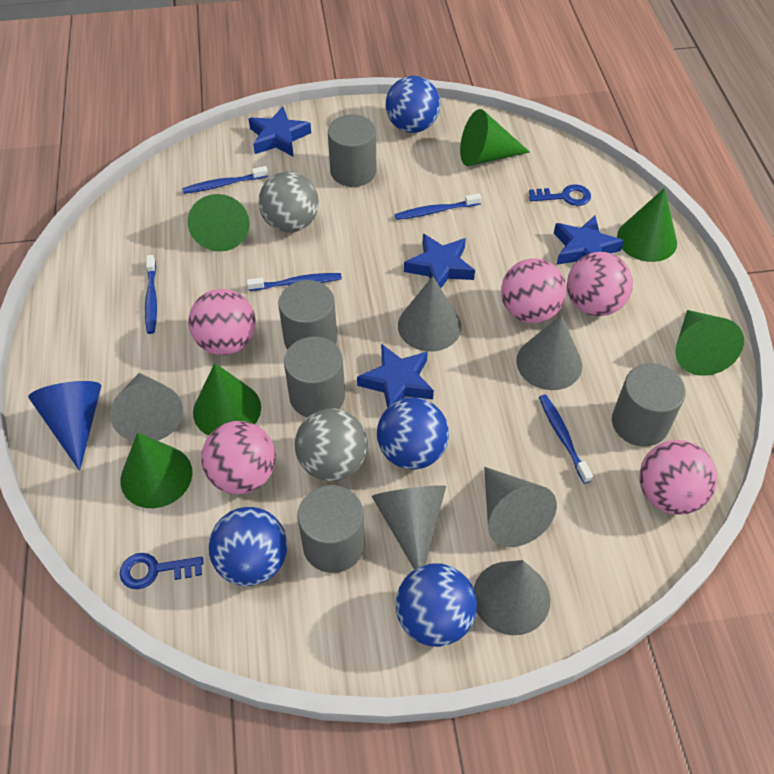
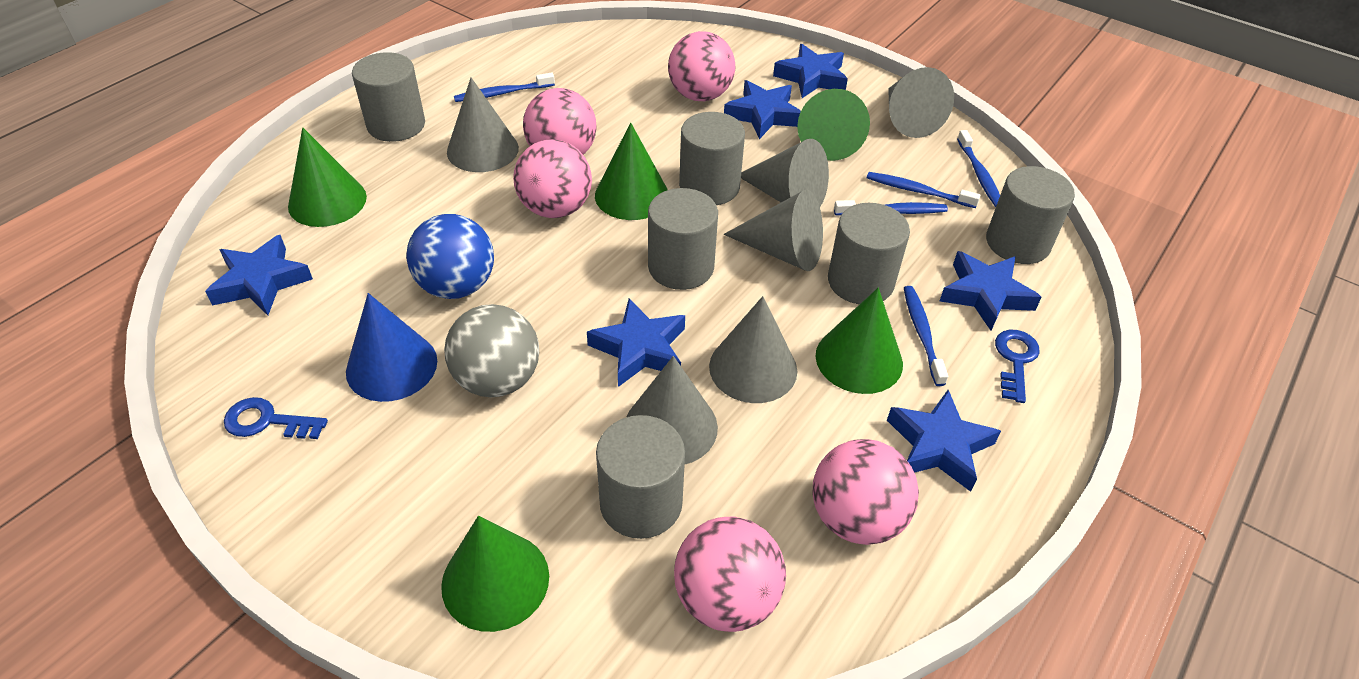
blue ball: [209,507,287,586] [377,397,449,470] [386,76,440,133] [396,563,477,647] = 4 -> [406,214,494,299] = 1
blue star: [248,106,311,157] [357,344,434,408] [404,234,475,288] [554,216,624,265] = 4 -> [205,235,313,315] [587,298,685,387] [724,80,801,139] [773,44,848,98] [887,390,1001,492] [940,251,1042,331] = 6
green cone: [120,432,192,508] [188,194,250,252] [193,363,261,436] [460,109,530,166] [617,188,677,262] [675,310,744,376] = 6 -> [288,128,367,227] [441,516,549,632] [595,123,667,220] [797,89,870,161] [816,288,903,394] = 5
grey ball: [259,172,319,233] [295,409,368,481] = 2 -> [444,304,539,397] = 1
grey cylinder: [278,280,337,350] [284,336,345,417] [297,485,365,573] [328,115,376,187] [612,363,686,447] = 5 -> [352,52,425,142] [596,415,685,539] [648,188,718,290] [679,112,745,205] [828,203,910,304] [986,166,1075,264] = 6

